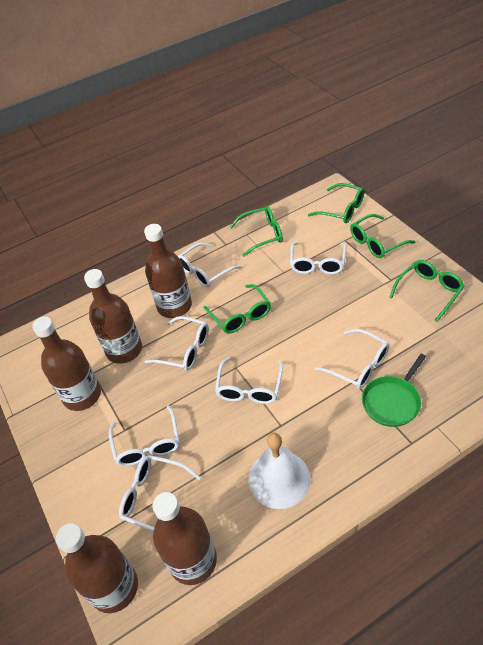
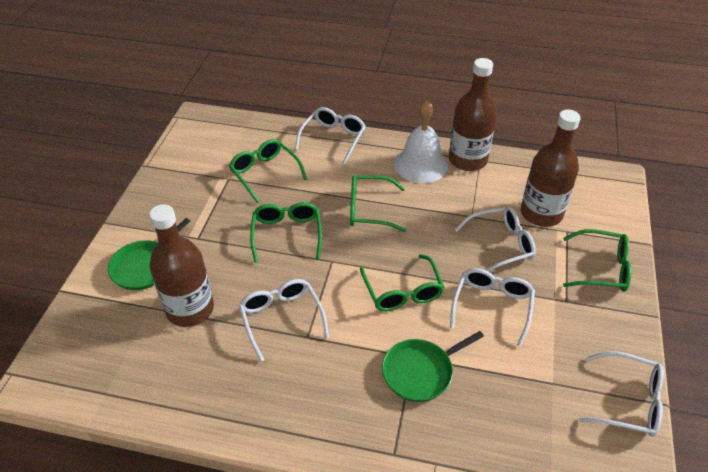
brown bottle: [32,317,101,411] [56,523,138,613] [84,269,142,364] [144,224,192,318] [153,492,217,585] = 5 -> [149,204,214,327] [449,58,497,171] [521,110,581,227] = 3
green pan: [362,354,426,427] = 1 -> [108,218,190,290] [382,331,484,402] = 2
white glasses: [109,405,179,466] [119,455,201,532] [144,316,209,371] [178,242,242,287] [215,358,283,404] [290,242,346,274] [315,329,389,389] = 7 -> [239,279,329,361] [295,107,366,164] [450,268,535,346] [455,206,536,272] [579,351,664,437] = 5

